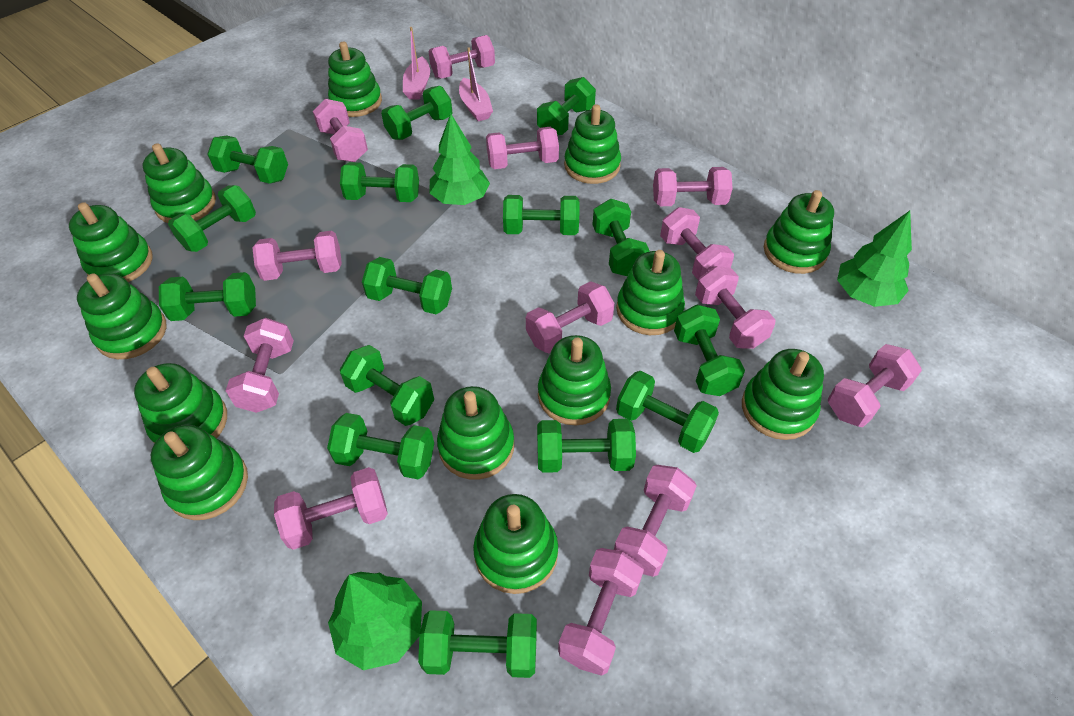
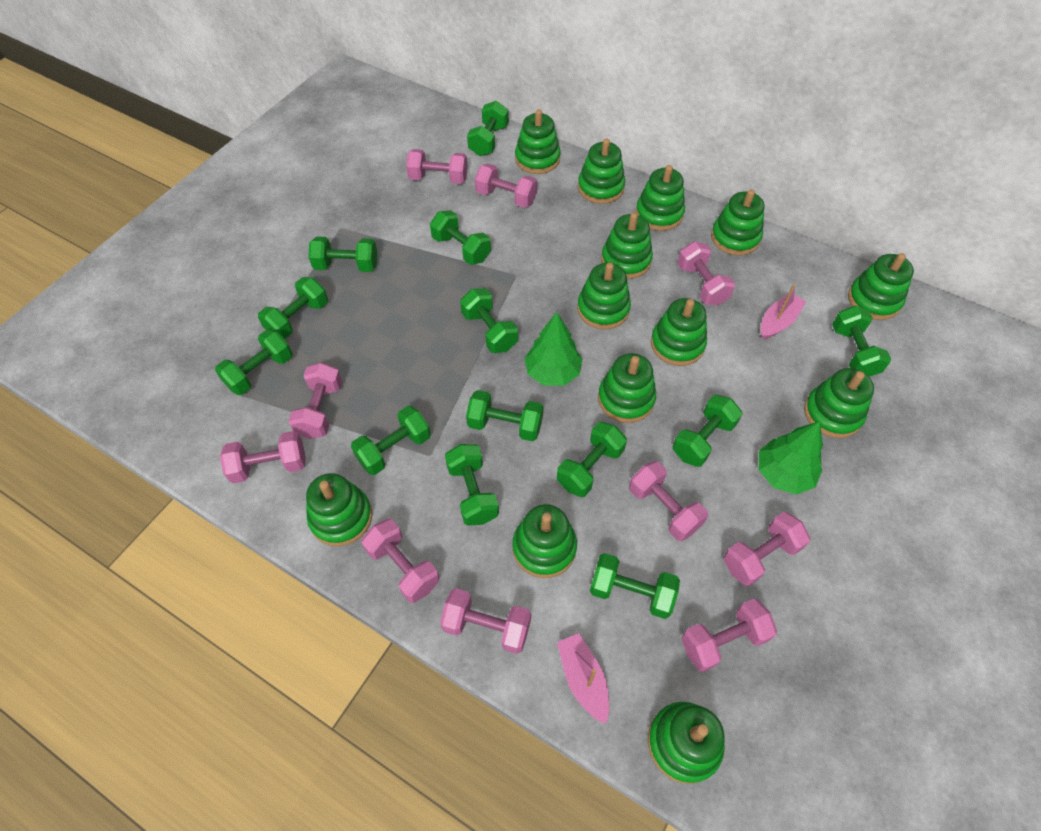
green dumbbell: [159,272,256,321] [168,185,256,252] [207,136,288,184] [327,413,434,479] [340,162,419,202] [340,345,434,426] [362,257,452,314] [381,86,453,140] [418,610,537,678] [503,195,580,235] [537,77,596,136] [537,419,636,473] [592,199,650,276] [616,371,719,453] [674,304,745,396] = 15 -> [215,329,293,395] [258,277,328,339] [308,236,377,272] [351,406,431,475] [430,210,491,265] [445,444,499,526] [460,289,518,353] [466,390,543,442] [467,101,509,156] [557,422,627,497] [590,553,680,619] [673,395,743,467] [832,305,891,377] = 13
green tree: [328,572,422,670] [429,113,490,205] [837,211,912,307] = 3 -> [525,312,582,386] [759,421,823,495] = 2
pink dumbbell: [226,318,294,413] [252,231,342,281] [274,467,388,550] [313,99,368,162] [428,35,495,79] [486,127,559,169] [526,281,615,353] [558,548,644,676] [614,465,697,577] [653,167,733,206] [660,207,734,280] [695,266,776,349] [828,344,922,427] = 13 -> [220,431,306,484] [288,362,342,439] [361,519,439,603] [406,149,468,184] [440,588,531,654] [475,164,537,208] [629,461,708,541] [677,241,735,306] [681,599,777,672] [723,512,810,586] = 10

